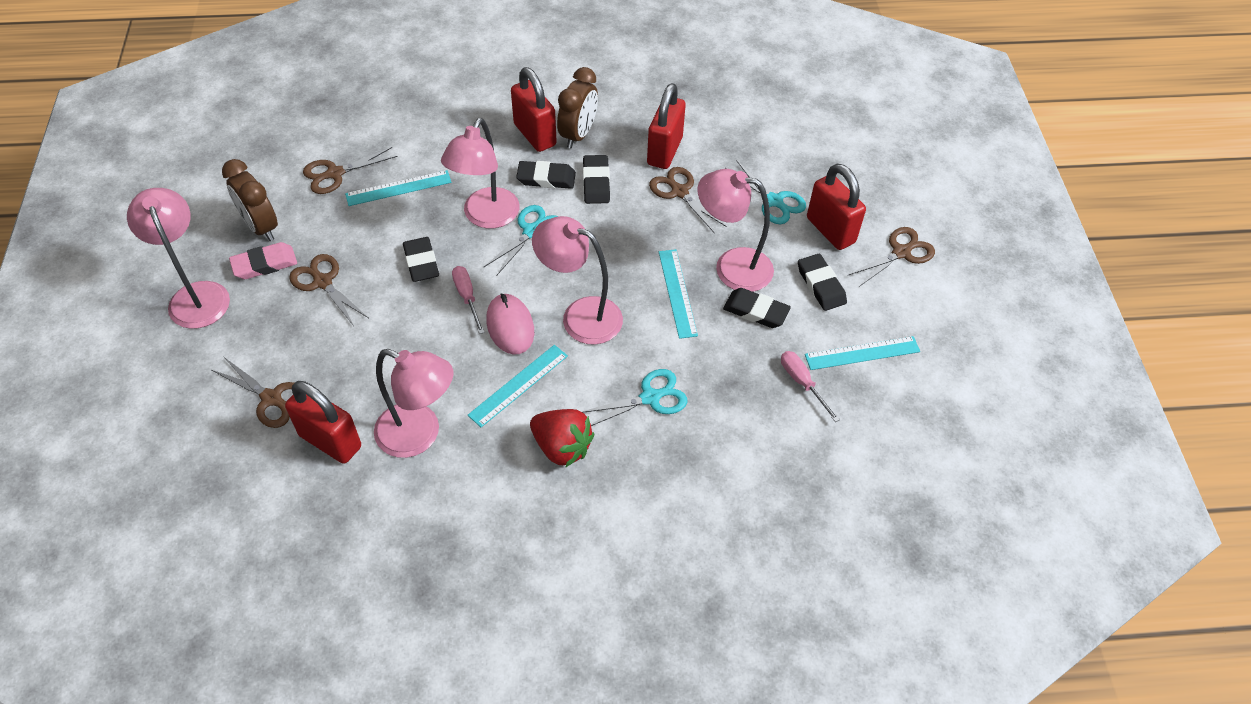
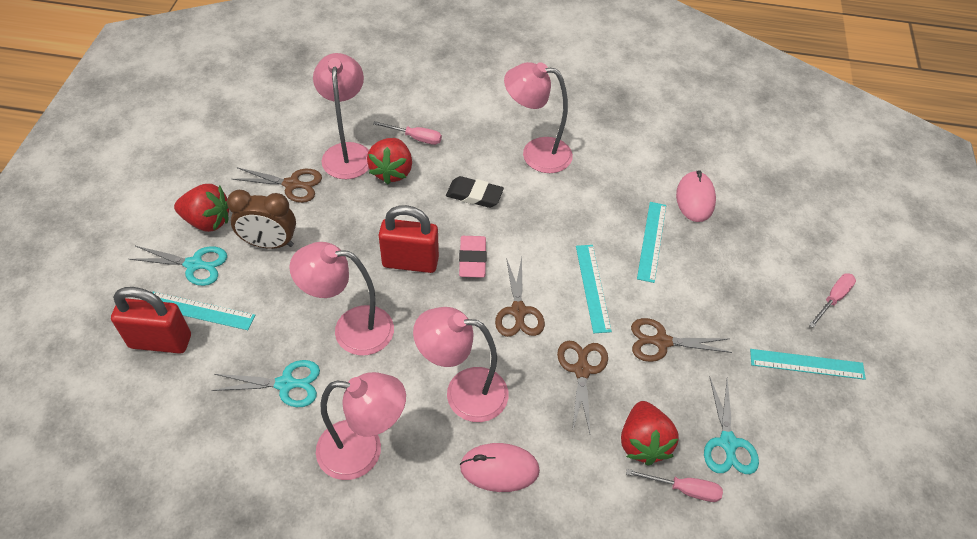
black eraser: [403,237,439,282] [516,161,576,189] [583,155,610,204] [723,288,791,328] [798,254,847,311] = 5 -> [446,176,504,208] = 1
brown clock: [222,159,278,241] [557,67,598,149] = 2 -> [227,190,296,249] = 1
brown scissors: [212,357,294,428] [289,254,368,326] [303,147,398,194] [649,167,727,232] [849,227,935,287] = 5 -> [232,167,322,203] [495,257,545,337] [557,341,608,433] [631,318,732,362] = 4
pink mouse: [486,293,534,355] = 1 -> [460,443,540,492] [676,170,716,222] = 2
pink screwdriver: [452,266,485,334] [781,351,840,422] = 2 -> [373,121,442,145] [626,469,723,502] [809,273,856,328] = 3
red padlock: [285,381,361,464] [511,67,557,152] [647,83,686,169] [807,164,866,250] = 4 -> [111,287,191,354] [379,205,439,273] = 2
red strawberry: [530,409,594,468] = 1 -> [174,184,229,232] [367,138,412,184] [621,401,679,465] = 3

